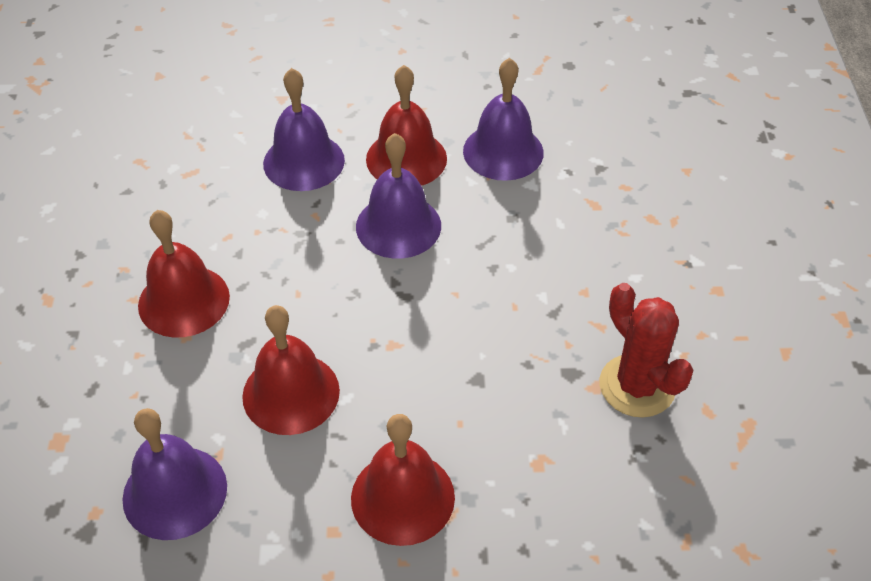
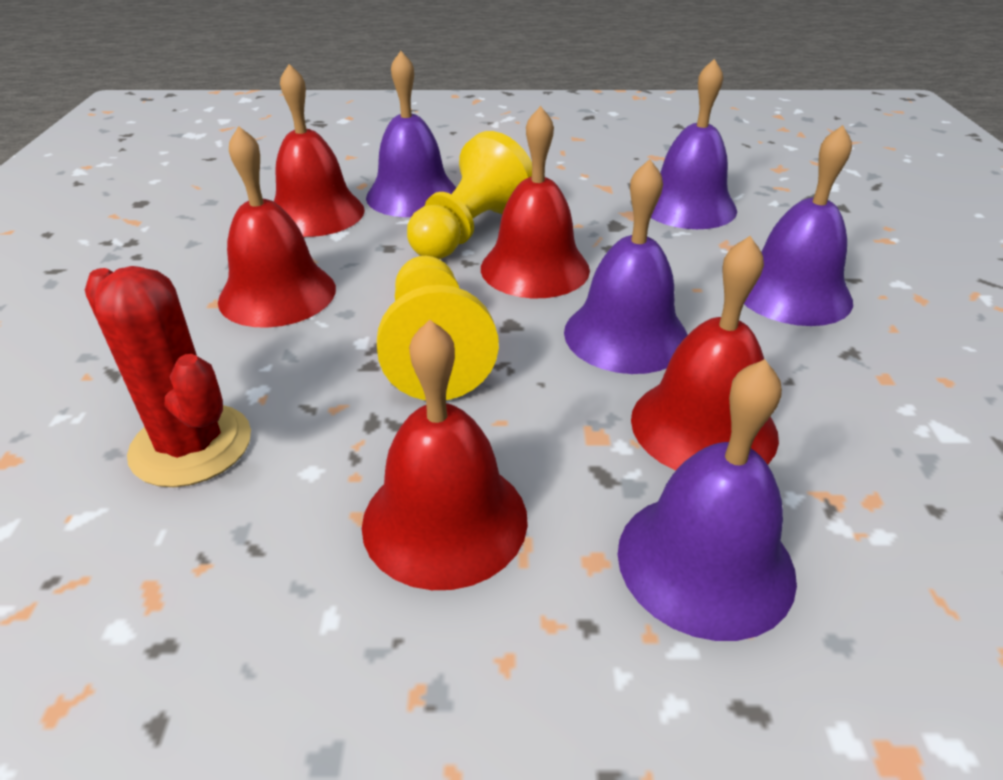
purple bell: [122,408,227,540] [263,68,345,191] [356,133,441,259] [463,58,544,181] = 4 -> [366,51,456,217] [564,159,688,374] [618,359,797,641] [651,59,737,229] [744,125,853,326] = 5
red bell: [138,210,230,338] [242,305,340,435] [351,414,455,546] [366,65,447,186] = 4 -> [218,126,336,328] [274,64,365,237] [362,320,528,590] [481,106,590,298] [631,236,779,471] = 5
yellow pawn: none = 0 -> [377,256,499,400] [407,131,532,259] = 2

